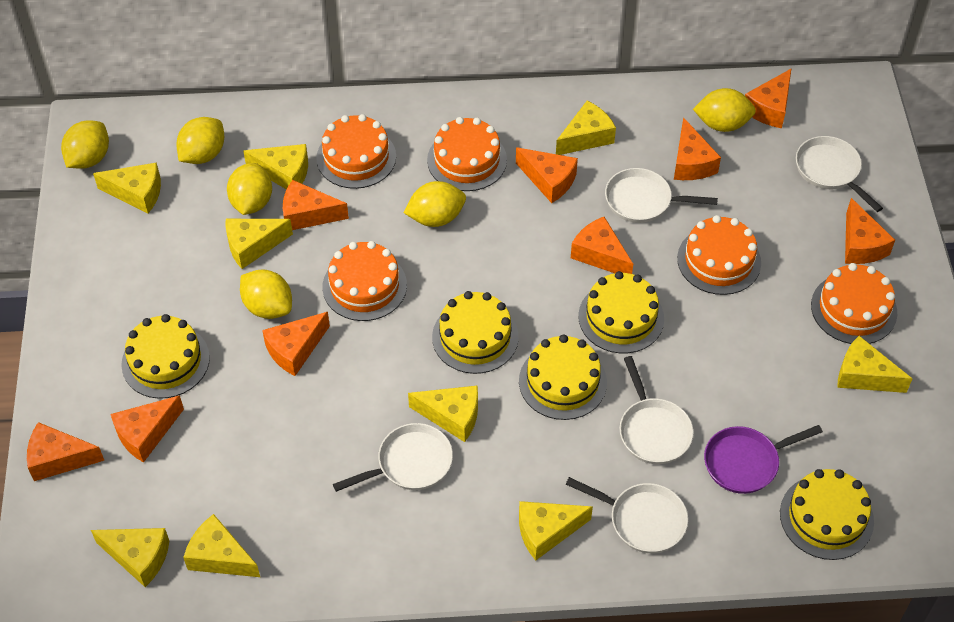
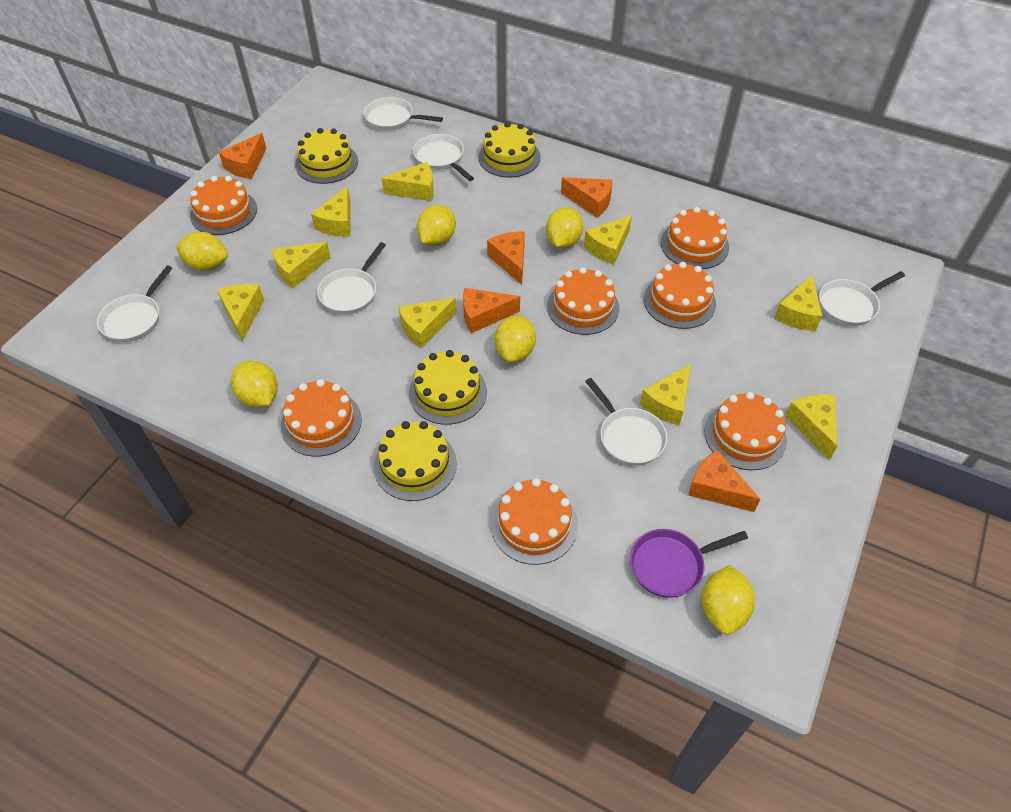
orange cake: [316,114,396,189] [322,241,407,321] [427,117,507,191] [677,215,761,295] [811,263,897,344] = 5 -> [190,176,257,235] [281,379,362,457] [491,478,578,565] [547,267,620,335] [644,262,716,329] [661,207,729,269] [705,392,787,470] = 7
orange cheese: [27,422,105,481] [110,395,184,463] [262,312,330,376] [283,180,349,230] [516,147,578,203] [571,217,633,274] [674,117,721,180] [745,68,792,128] [845,198,895,264] = 9 -> [219,133,267,179] [463,288,520,333] [487,231,525,285] [561,177,613,218] [688,450,761,512] = 5
white pan: [333,423,453,492] [566,477,688,553] [605,168,718,223] [619,356,694,464] [796,136,883,212] = 5 -> [97,266,172,342] [317,242,386,314] [364,97,443,131] [413,134,474,181] [585,378,667,466] [819,271,905,326] = 6
yellow cake: [121,314,210,399] [432,291,519,374] [519,334,607,420] [578,271,664,353] [780,469,874,560] = 5 -> [295,128,358,184] [374,421,457,501] [409,350,487,425] [478,122,541,178] = 4

